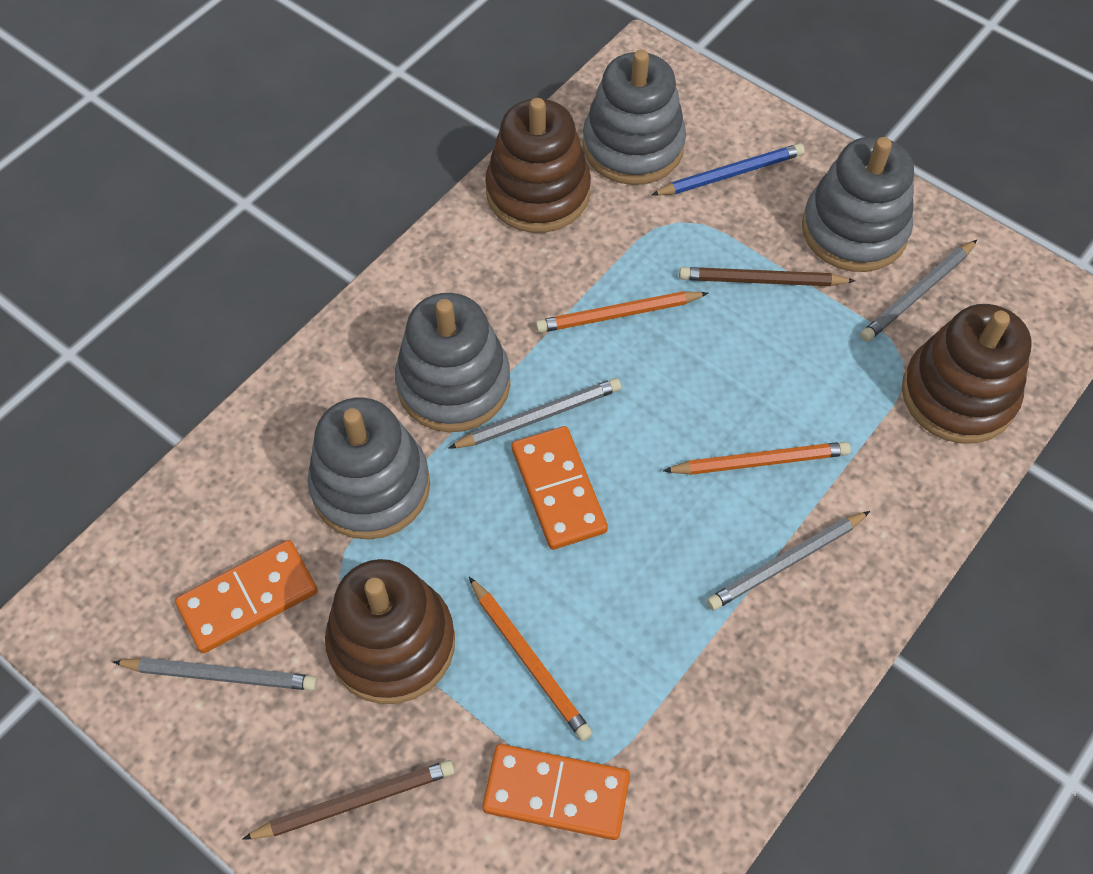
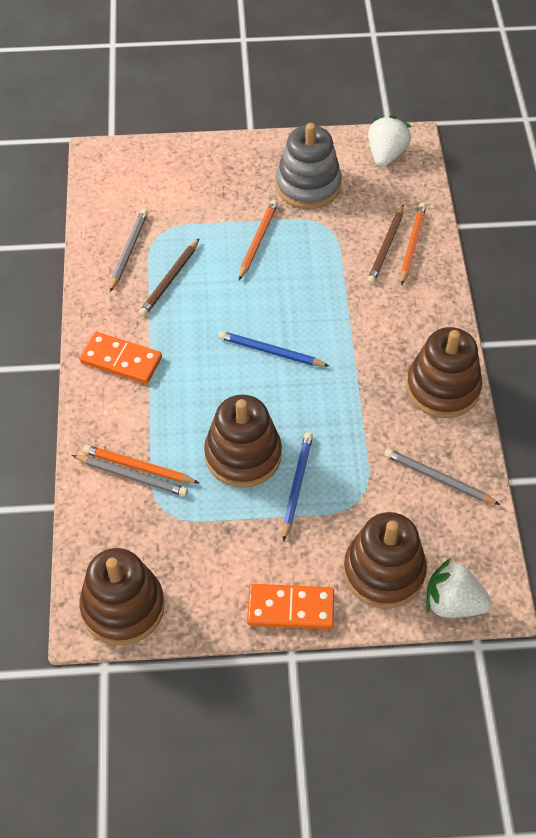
blue pencil: [651,144,805,196] = 1 -> [218,331,329,367] [283,432,313,541] = 2
brown stacking toy: [325,559,455,704] [485,98,591,233] [902,304,1031,444] = 3 -> [80,548,165,645] [204,395,282,488] [344,512,427,609] [406,327,482,418] = 4
grey pencil: [113,657,317,691] [448,378,621,449] [707,511,870,610] [860,240,977,342] = 4 -> [72,455,188,496] [110,209,148,292] [384,448,500,505] = 3
grey stacking toy: [308,398,430,540] [395,293,510,432] [582,50,686,185] [802,137,914,272] = 4 -> [276,123,342,209] = 1
orange domino: [175,540,318,653] [482,744,630,840] [512,426,608,550] = 3 -> [80,332,162,384] [247,584,334,629] = 2
white strawberry: none = 0 -> [368,115,411,167] [426,558,492,618] = 2

